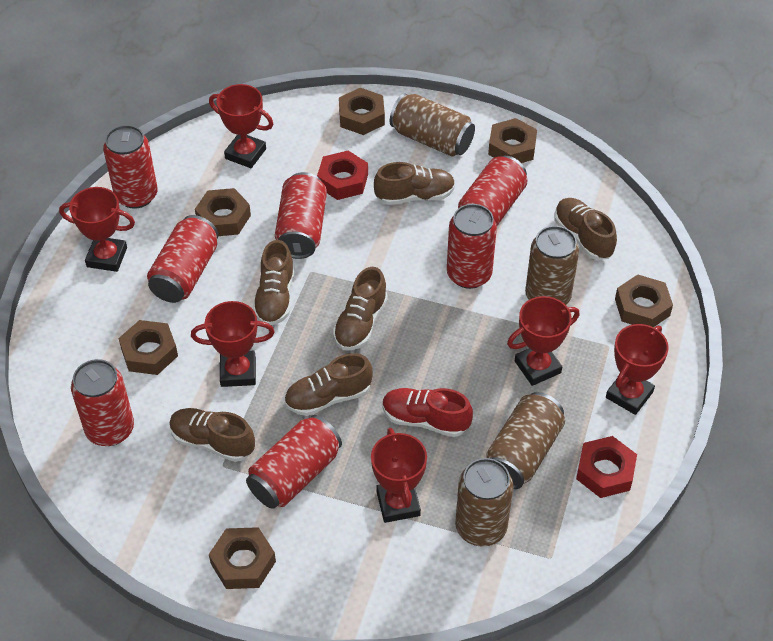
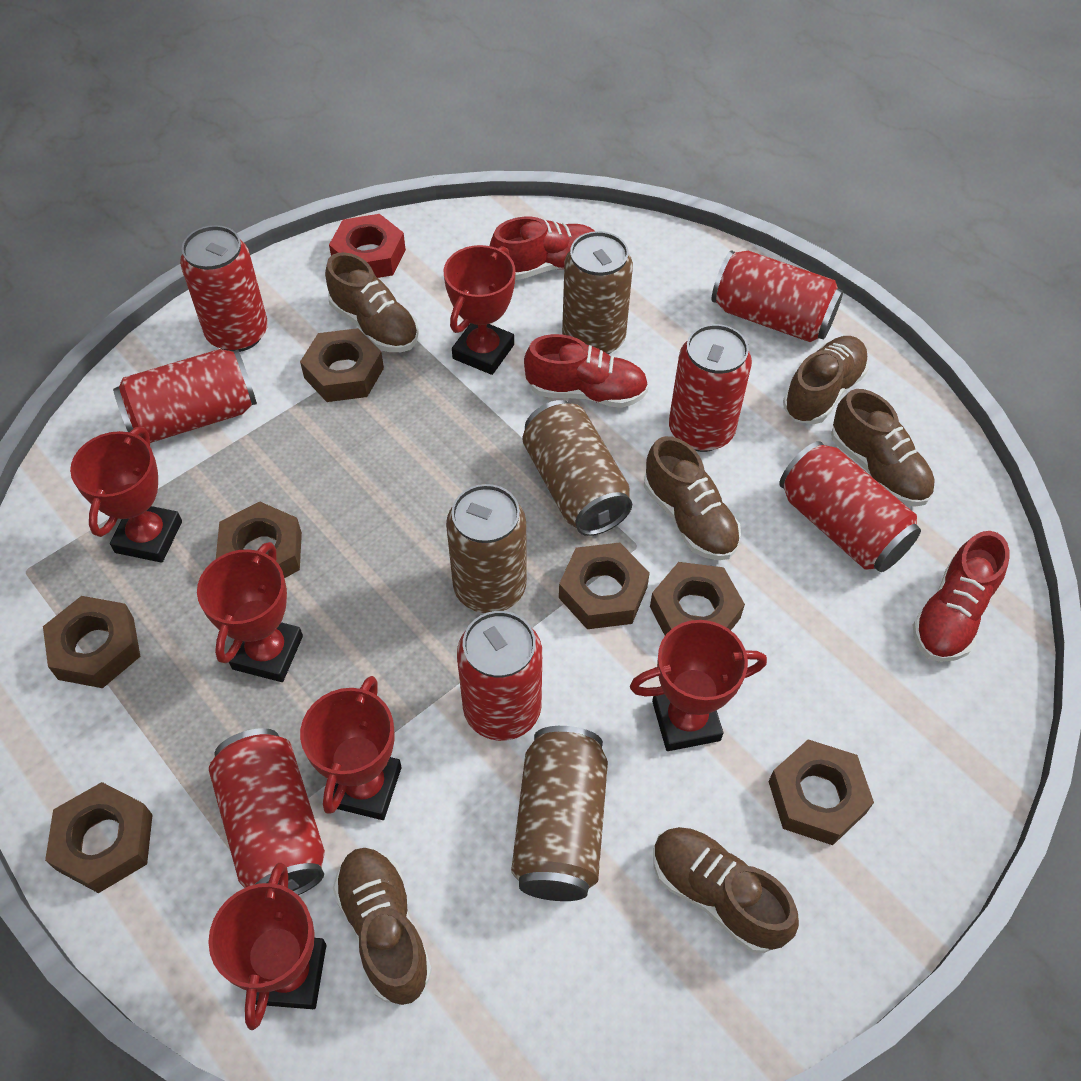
brown nut: [118,320,178,375] [195,188,251,236] [209,527,276,589] [339,88,385,135] [488,118,537,163] [615,275,673,327] = 6 -> [43,596,140,688] [45,782,153,893] [216,502,302,578] [300,328,384,402] [559,543,650,629] [650,562,745,635] [768,739,874,845] = 7
red nut: [317,151,368,200] [576,436,637,498] = 2 -> [329,214,406,278] = 1
red shoe: [383,388,473,437] = 1 -> [490,217,594,280] [524,334,648,408] [913,531,1010,662] = 3

